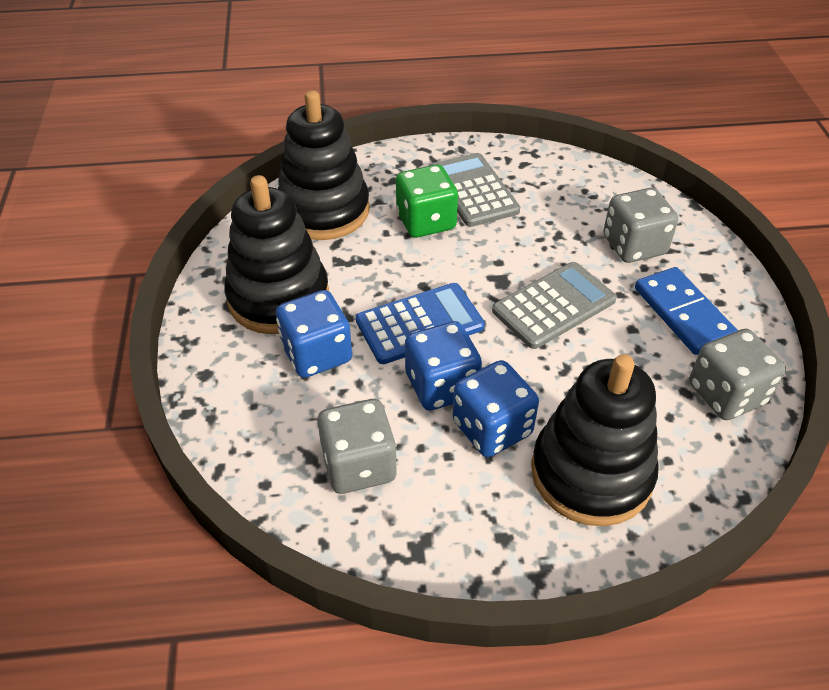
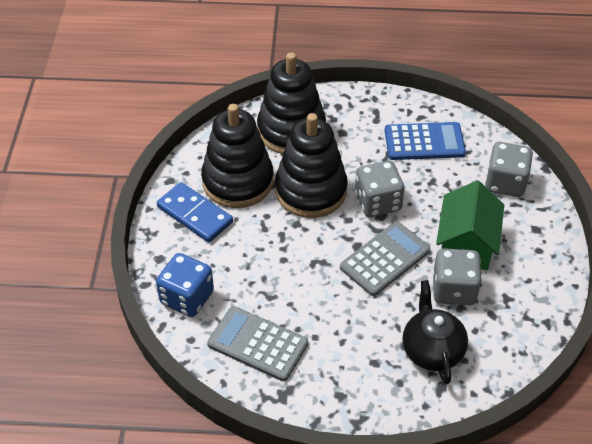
black teapot: none = 0 -> [403,280,468,384] = 1
blue dice: [276,290,352,378] [405,321,482,411] [453,360,539,457] = 3 -> [156,253,214,317] = 1
green dice: [396,165,458,238] = 1 -> none = 0
green house: none = 0 -> [436,181,504,270] = 1

